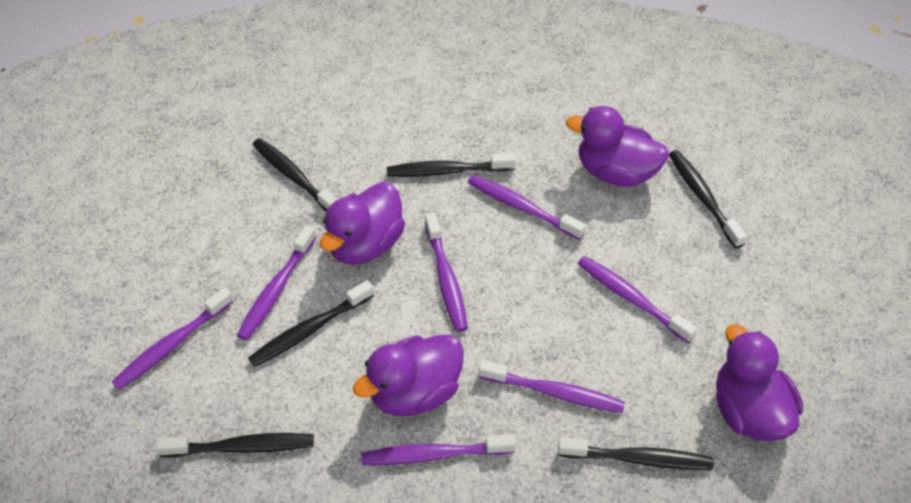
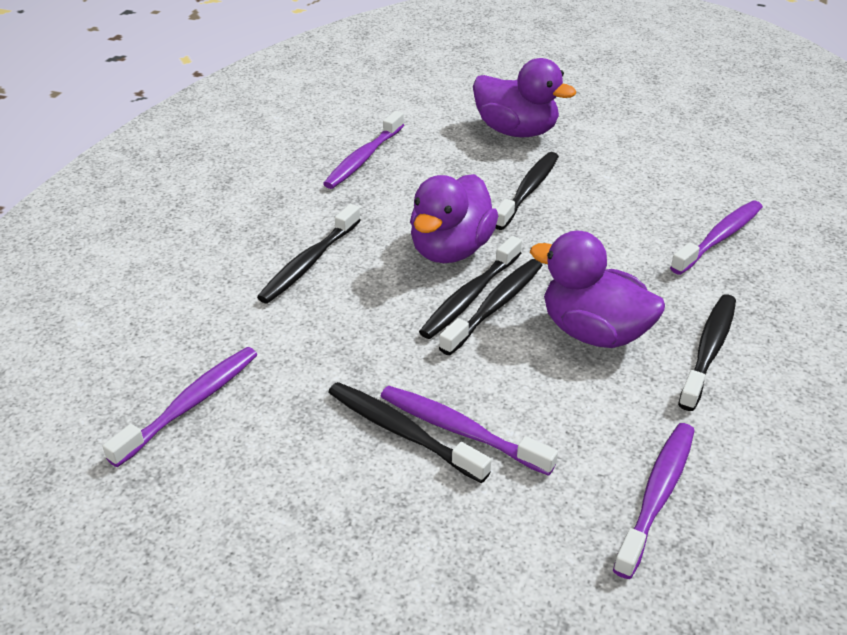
purple duck: [320,182,405,265] [353,334,464,416] [566,106,669,187] [716,324,803,441] = 4 -> [410,174,498,263] [473,58,576,137] [530,231,665,348] = 3
purple toothbrush: [112,288,233,390] [237,225,316,340] [361,434,516,465] [425,212,468,332] [468,175,586,240] [479,360,625,413] [578,256,697,343] = 7 -> [103,347,258,467] [323,111,404,189] [380,386,558,476] [613,423,695,579] [670,201,763,275] = 5

